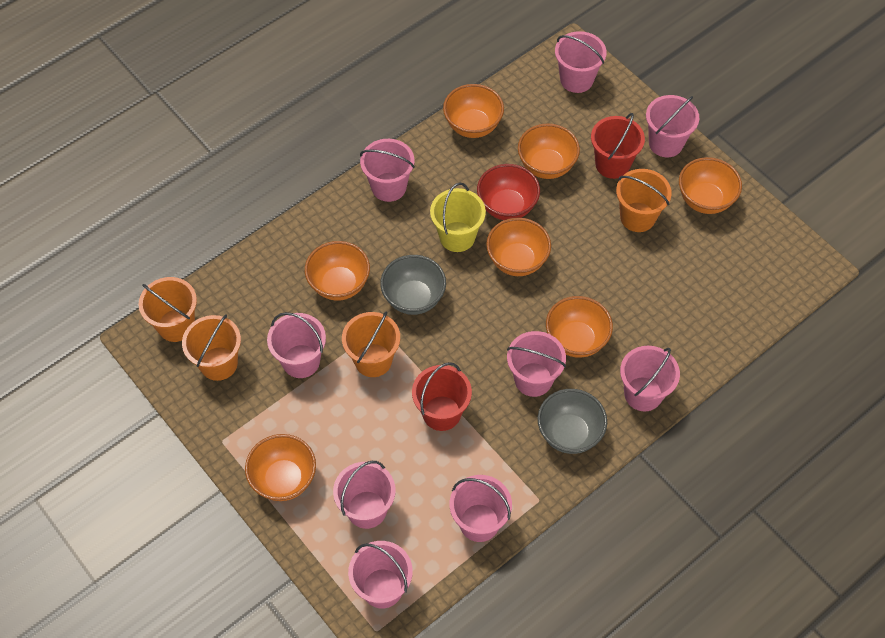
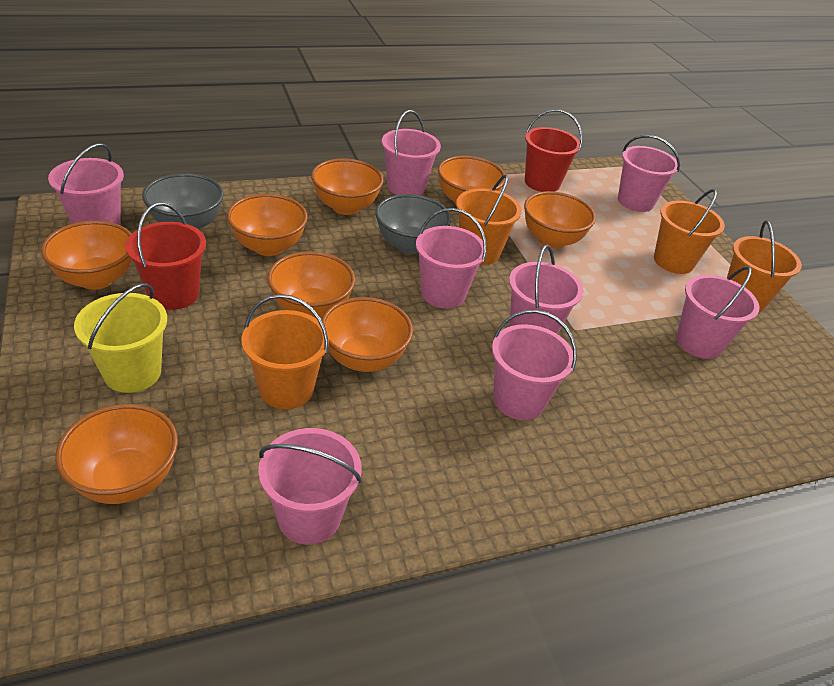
orange bowl: [245,434,316,501] [305,241,370,301] [443,84,504,138] [486,218,551,276] [518,123,580,179] [546,296,613,358] [679,157,742,214] = 7 -> [41,221,132,290] [55,404,178,504] [227,194,308,256] [267,251,355,319] [311,158,384,215] [322,297,413,372] [438,156,505,205] [524,191,596,249] = 8
pink bucket: [267,312,326,378] [333,461,396,529] [348,541,413,609] [360,139,415,202] [450,475,512,542] [507,331,566,397] [555,31,607,93] [620,346,680,411] [646,95,699,157] = 9 -> [48,143,124,225] [258,428,362,545] [382,110,441,195] [416,208,487,308] [492,310,577,420] [509,245,583,334] [618,135,680,212] [676,266,759,359] = 8
red bowl: [477,164,540,220] = 1 -> none = 0

